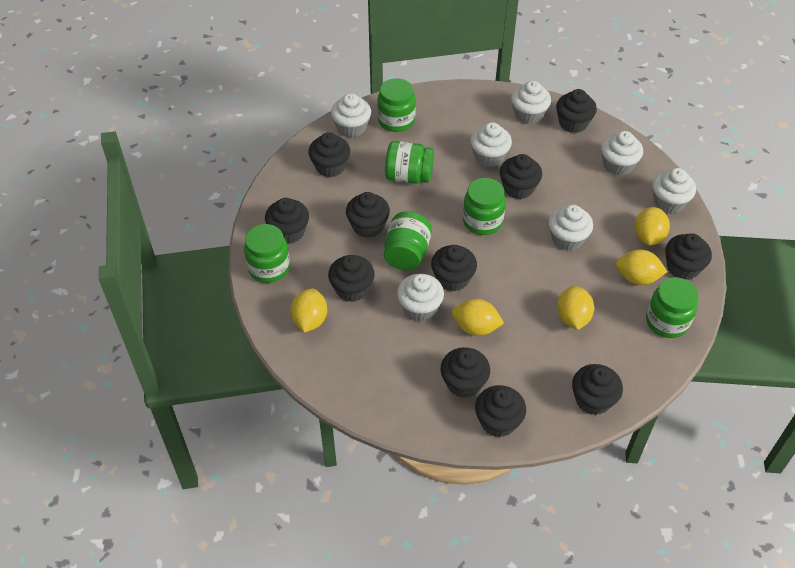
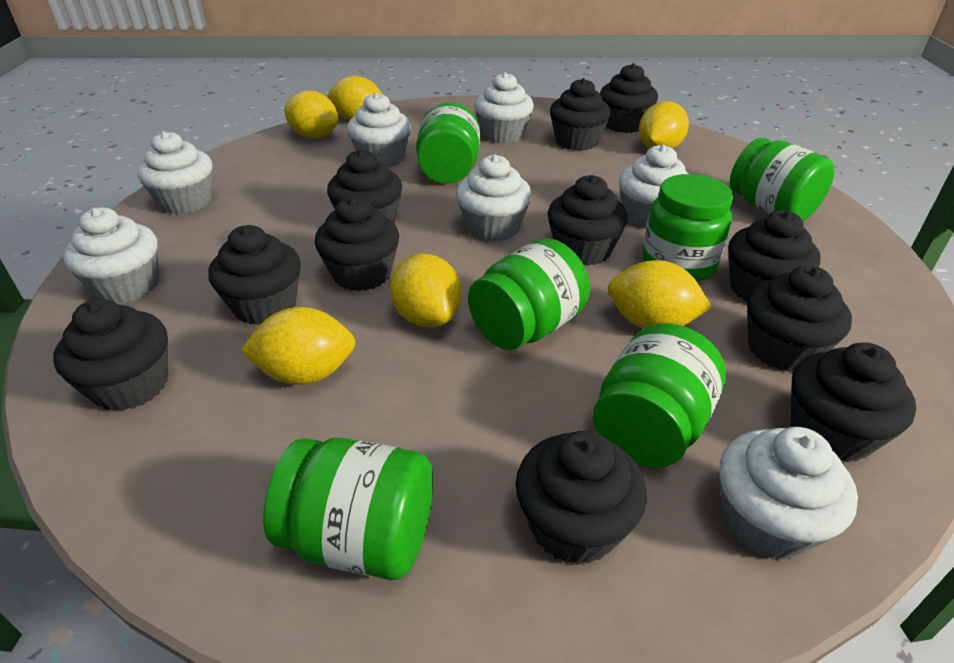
yellow lemon: [290,288,327,333] [452,299,504,336] [557,286,594,330] [616,249,668,285] [634,207,670,245] = 5 -> [240,307,356,385] [284,90,339,139] [327,75,383,120] [390,253,462,327] [608,260,712,329] [639,101,689,149] = 6

